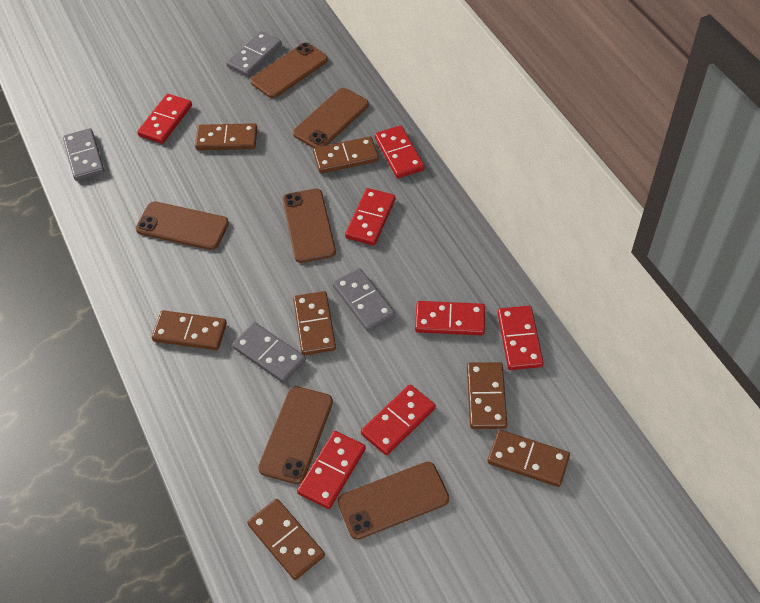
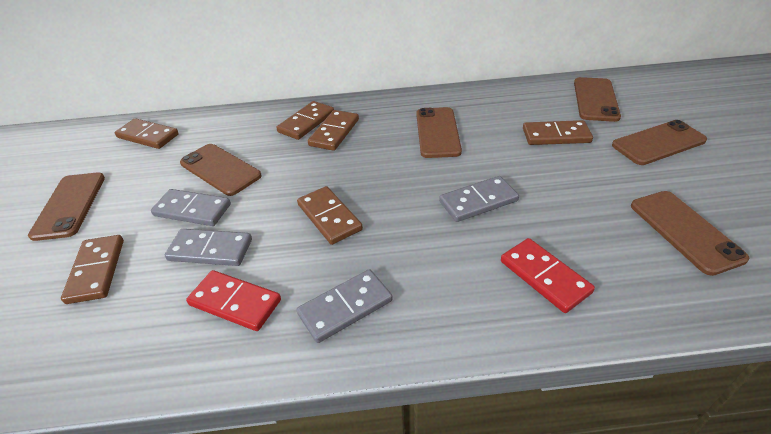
brown domino: [152,310,227,350] [195,123,257,150] [247,499,325,580] [293,291,336,355] [313,136,379,173] [467,362,507,429] [488,430,570,487] = 7 -> [61,235,124,304] [115,118,179,149] [276,101,334,140] [297,186,363,245] [308,110,359,151] [523,120,593,145] = 6
red domino: [137,94,192,144] [297,431,366,509] [345,188,395,245] [361,384,436,455] [375,125,425,178] [415,301,485,336] [498,306,544,370] = 7 -> [186,270,281,331] [501,238,595,313] = 2

